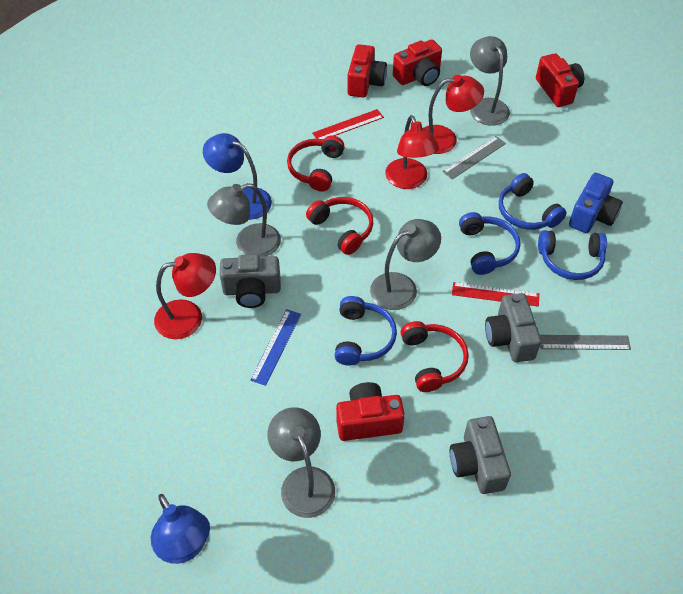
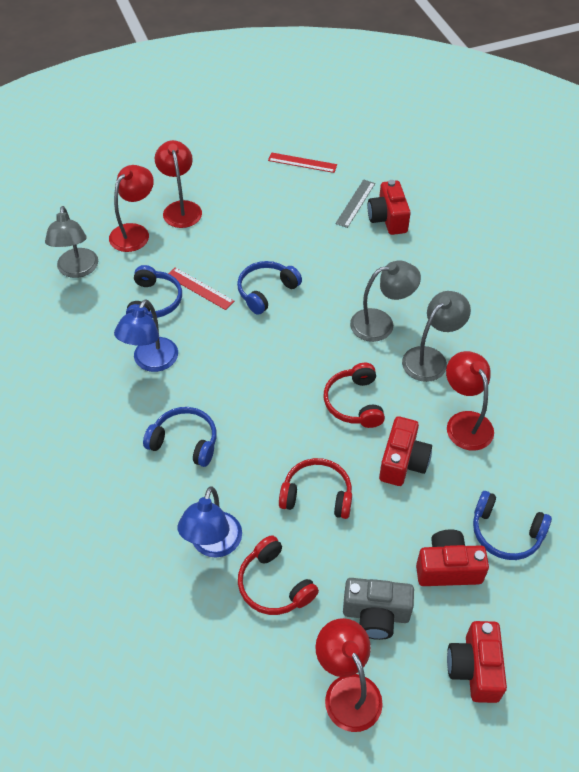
blue camera: [569,173,623,233] = 1 -> none = 0
blue ruler: [250,309,301,386] = 1 -> none = 0
grey camera: [220,254,281,308] [450,416,511,494] [485,293,541,362] = 3 -> [343,578,414,640] = 1
grey lamp: [207,183,281,257] [267,407,335,518] [370,219,441,310] [470,36,510,126] = 4 -> [45,206,98,278] [350,260,421,342] [402,291,471,382] = 3
grey ruler: [442,136,506,180] [540,335,631,350] = 2 -> [335,180,375,228] = 1
red lamp: [154,253,216,339] [385,115,439,189] [423,75,484,154] = 3 -> [109,165,154,252] [155,140,202,228] [315,618,383,732] [446,351,494,451] = 4

